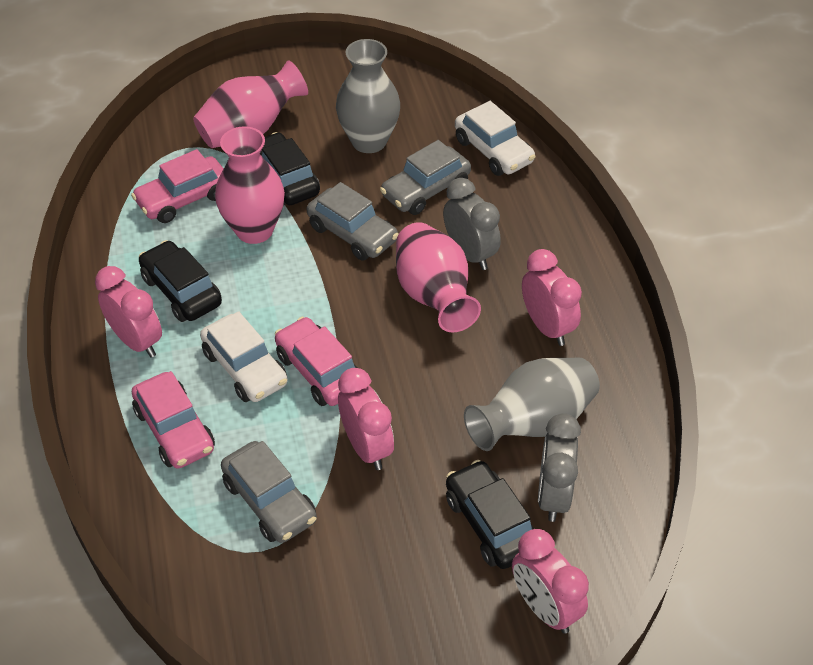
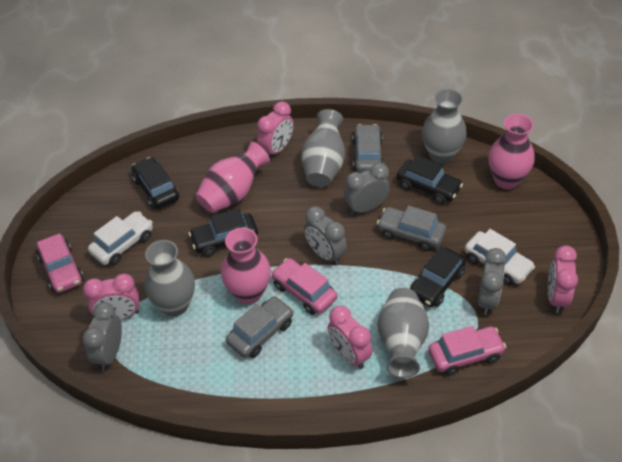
black car: [139,240,222,322] [260,132,320,206] [446,460,535,569] = 3 -> [131,157,180,209] [189,209,258,257] [397,155,463,204] [410,247,466,307] = 4
grey clock: [443,178,501,270] [538,413,581,522] = 2 -> [82,302,122,371] [304,206,347,265] [344,163,390,215] [478,248,507,315] = 4
grey vase: [336,39,400,153] [464,358,600,451] = 2 -> [145,240,195,316] [302,109,345,187] [377,288,429,378] [422,89,467,164] = 4

